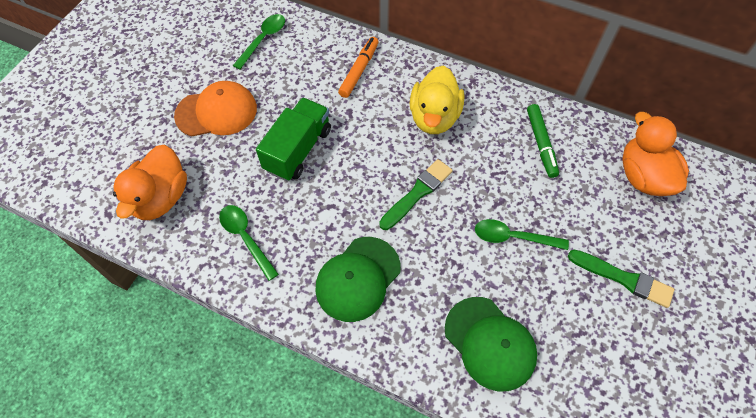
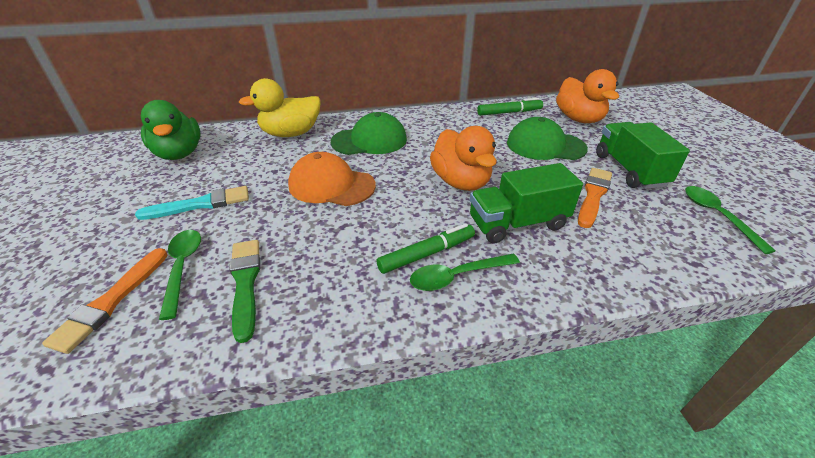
green brush: [379,159,453,230] [568,250,675,308] = 2 -> [229,240,260,343] = 1
green duck: none = 0 -> [141,100,201,160] = 1
green marker: [527,104,559,178] = 1 -> [376,223,475,274] [477,98,543,116] = 2
green truck: [256,98,331,181] = 1 -> [470,163,583,243] [596,122,690,189] = 2
orange brush: none = 0 -> [42,248,168,354] [578,168,612,228] = 2
orange marker: [338,37,379,98] = 1 -> none = 0
turquoise brush: none = 0 -> [135,186,249,220] = 1

